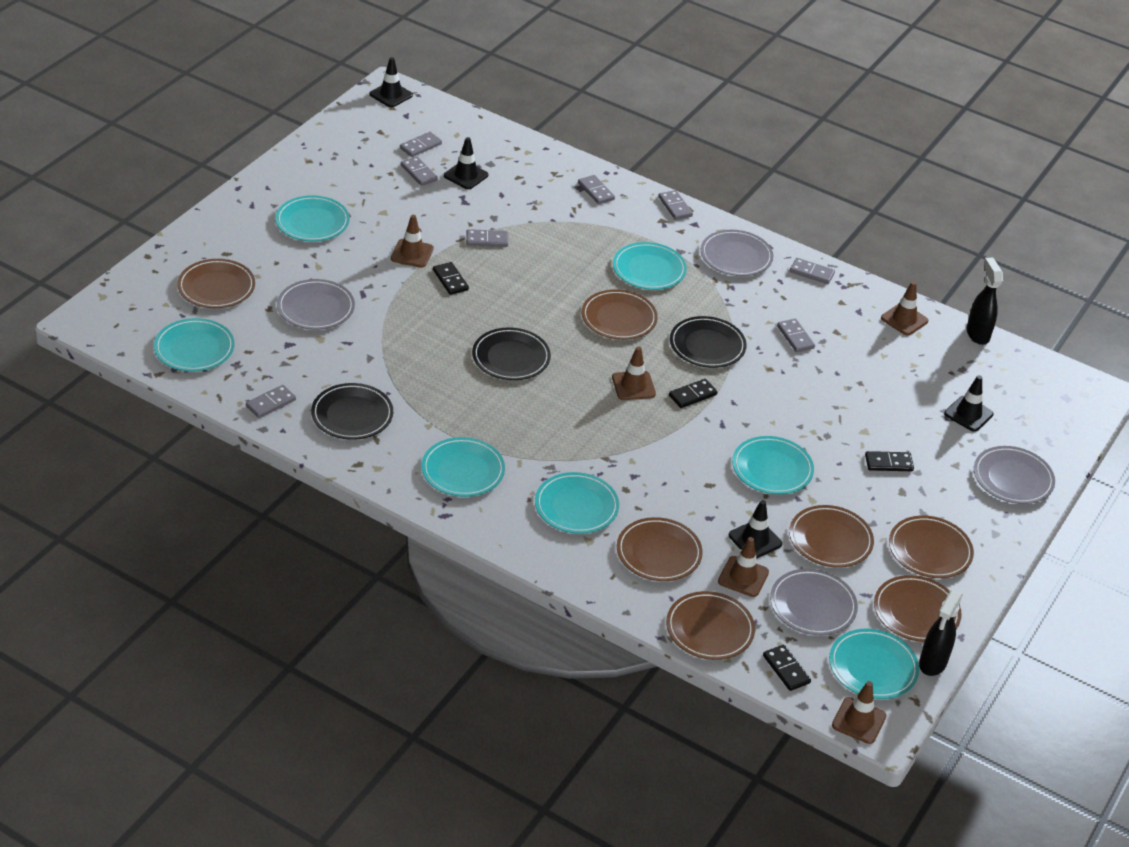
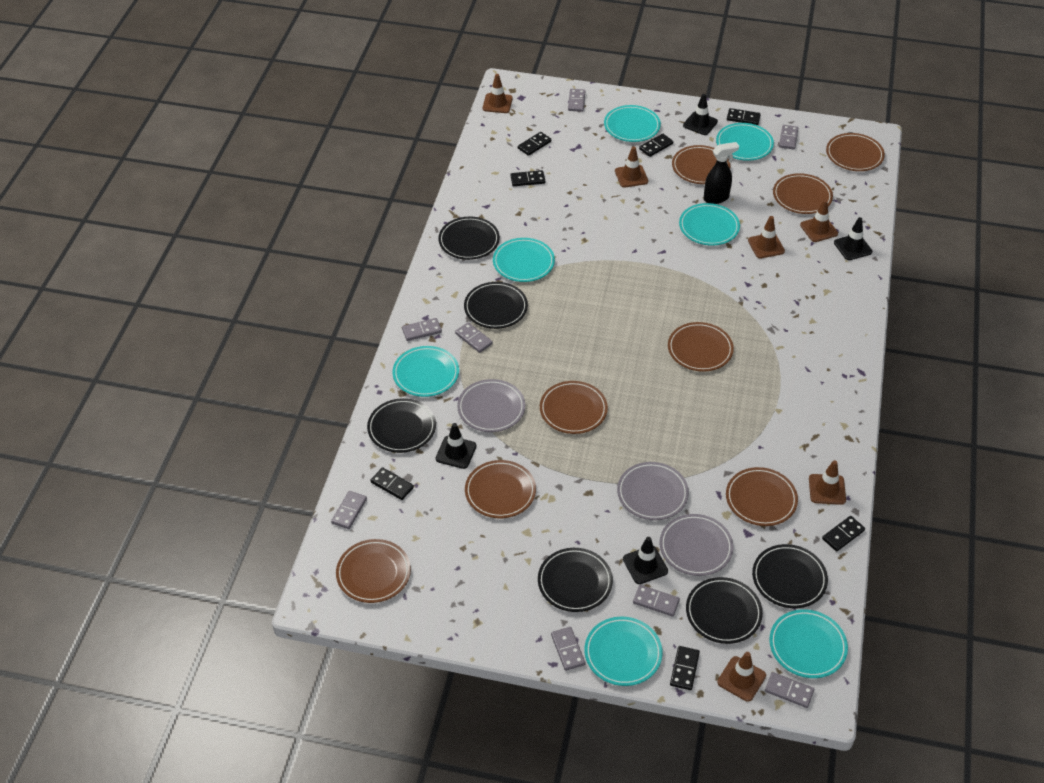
black domino: [433,262,469,295] [669,379,717,408] [763,645,811,691] [865,451,914,471] = 4 -> [370,467,414,500] [510,170,545,186] [518,132,551,156] [639,134,673,157] [670,646,700,690] [727,108,761,125] [822,516,865,551] = 7
black plate: [311,383,393,440] [472,327,551,380] [670,316,747,368] = 3 -> [367,398,436,453] [438,217,500,260] [464,282,528,329] [538,548,613,612] [686,577,763,644] [752,544,828,608] = 6
black spray bottle: [919,590,963,676] [967,257,1003,345] = 2 -> [704,142,739,204] = 1
brown plate: [177,259,255,308] [582,289,658,340] [617,517,703,581] [666,591,755,660] [789,505,874,568] [874,575,962,642] [889,516,974,578] = 7 -> [336,539,411,603] [465,460,536,518] [540,381,608,434] [668,322,734,372] [672,145,730,184] [726,467,798,526] [773,173,833,214] [826,133,885,171] = 8
brown traffic cone: [391,215,434,268] [612,347,656,400] [718,537,769,597] [832,681,886,744] [881,281,928,336] = 5 -> [483,74,513,113] [615,146,648,188] [717,652,766,702] [748,216,785,258] [800,199,838,242] [809,460,846,505] = 6
grey plate: [277,279,355,330] [701,230,773,276] [770,569,858,635] [974,446,1055,504] = 4 -> [457,379,525,432] [617,462,689,520] [660,514,734,576] = 3

